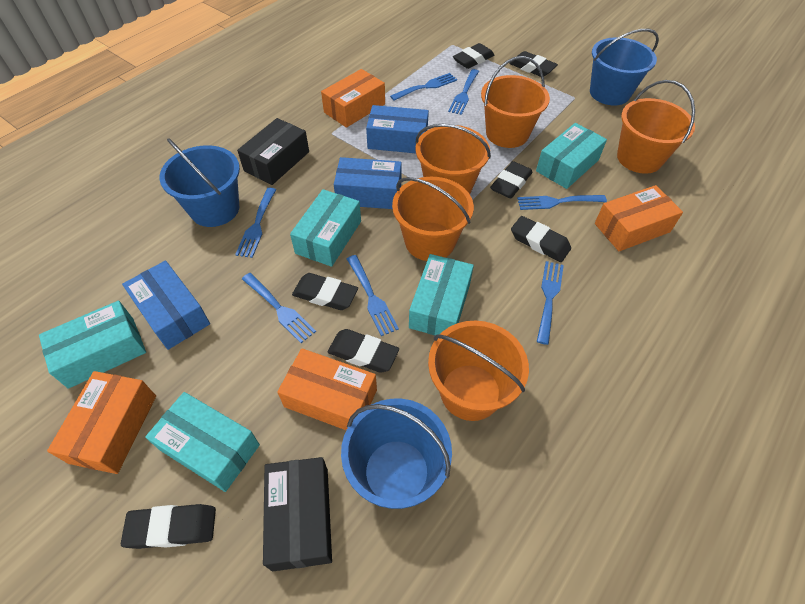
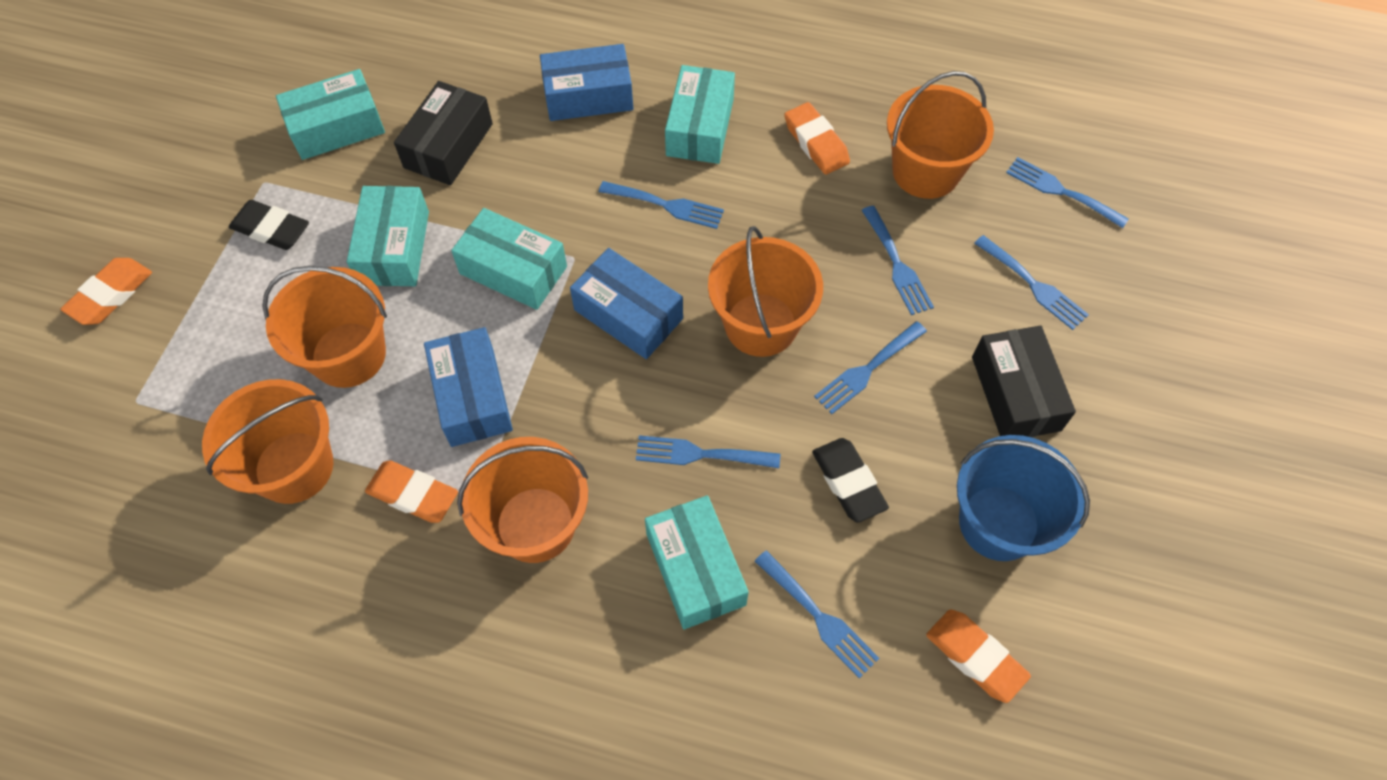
black eraser: [121,504,216,549] [292,273,358,310] [328,329,399,373] [453,43,494,69] [490,161,533,198] [509,51,558,77] [511,216,571,262] = 7 -> [229,200,309,250] [812,438,889,523] = 2
blue bucket: [159,138,240,227] [341,399,452,509] [590,29,659,106] = 3 -> [957,435,1090,561] = 1
orange box: [47,371,156,474] [277,348,377,430] [321,69,385,128] [595,185,683,251] = 4 -> none = 0
orange eraser: none = 0 -> [60,258,152,325] [365,460,458,523] [784,102,850,175] [926,610,1031,703] = 4

